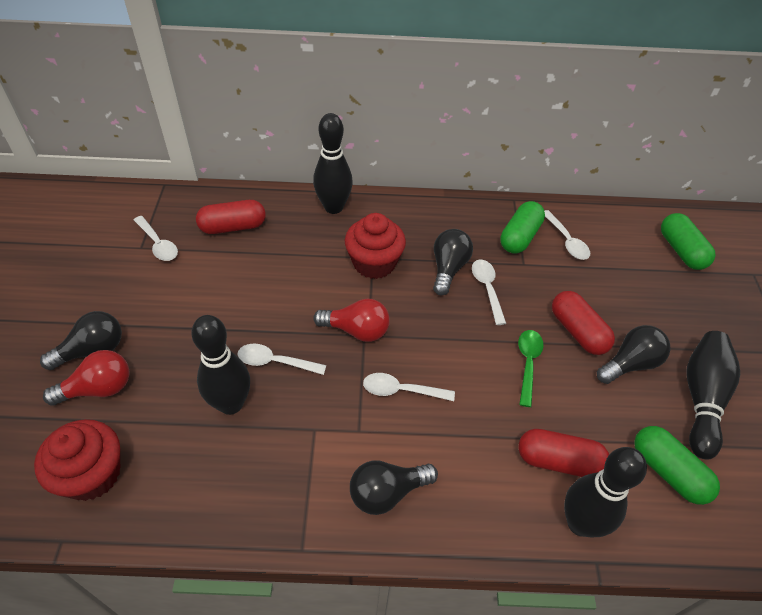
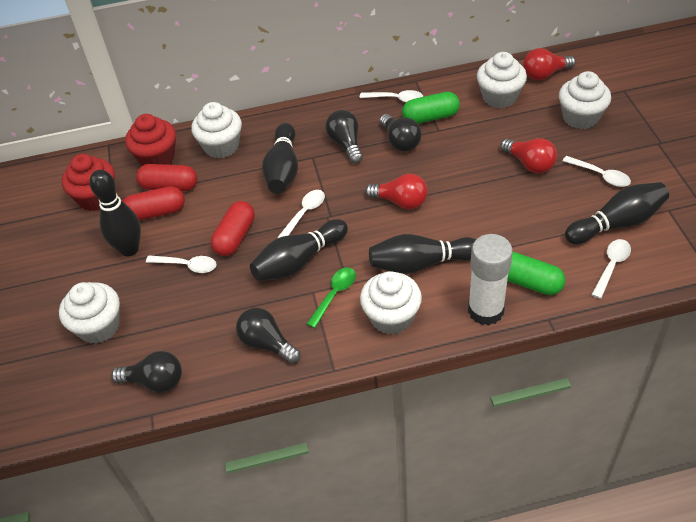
black bowling pin: [191,315,250,415] [313,113,353,214] [564,447,647,537] [686,331,740,460] = 4 -> [89,170,141,256] [250,219,348,281] [262,123,298,194] [369,234,476,274] [565,182,669,244] = 5
green capsule: [500,201,545,254] [634,426,720,505] [661,213,715,270] = 3 -> [402,92,460,124] [507,252,565,295] = 2
red light bulb: [43,350,130,406] [313,299,390,342] = 2 -> [365,174,428,209] [500,138,557,173] [523,48,576,81] = 3
white cupcake: none = 0 -> [59,282,120,344] [191,102,242,158] [360,271,422,335] [477,52,527,108] [559,71,611,129] = 5
white glue stick: none = 0 -> [468,234,513,325] = 1

